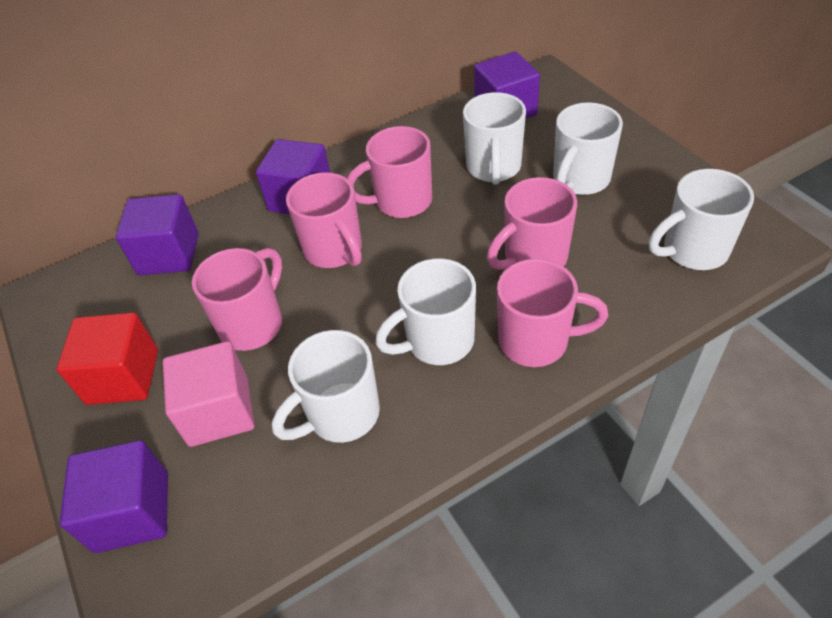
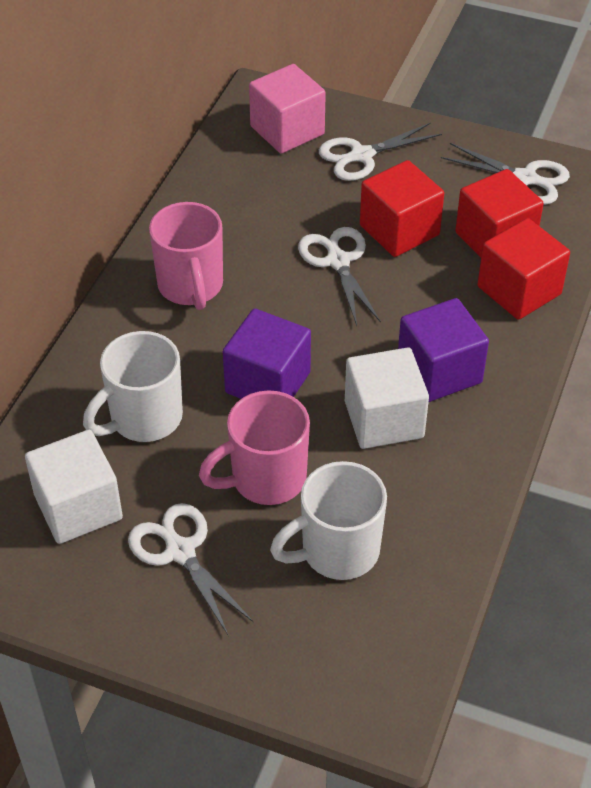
pink mug: [192,248,282,351] [286,172,362,268] [347,126,432,218] [487,177,577,270] [497,259,609,367] = 5 -> [149,202,223,310] [199,390,310,505] = 2
purple cube: [60,440,168,553] [116,194,199,275] [256,139,330,214] [474,51,540,119] = 4 -> [223,309,311,399] [398,298,489,402] = 2
red cube: [57,312,158,405] = 1 -> [360,160,444,257] [455,169,544,257] [478,218,570,320] = 3
white cube: none = 0 -> [25,430,123,544] [345,347,429,449] = 2
white mug: [272,330,380,443] [375,258,476,365] [463,92,526,185] [553,102,623,195] [649,169,754,270] = 5 -> [83,331,183,442] [270,461,387,580] = 2
white scissors: none = 0 -> [128,503,254,635] [298,227,381,326] [319,123,442,181] [441,143,570,205] = 4

